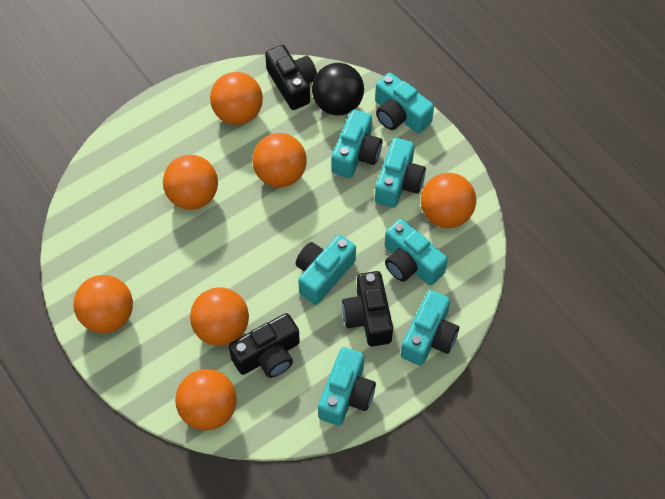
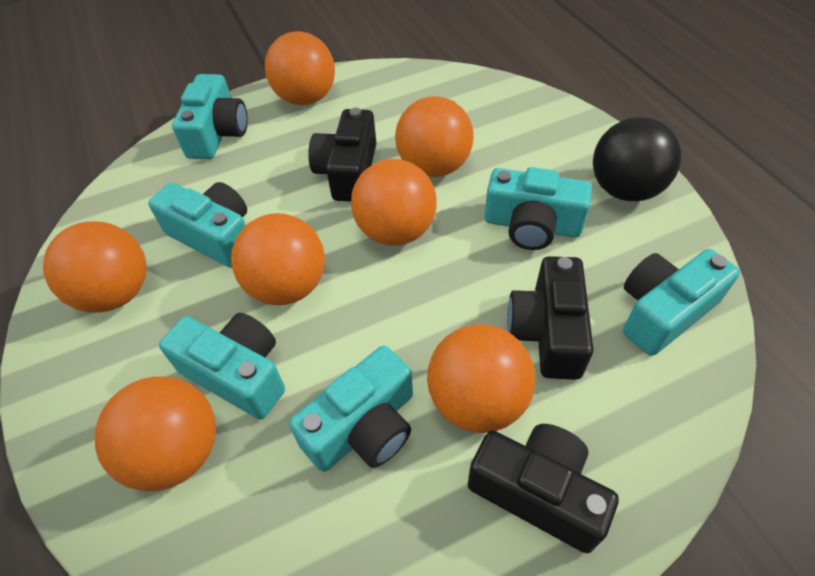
turquoise camera: [296,235,356,305] [318,347,376,426] [331,109,382,178] [375,73,434,133] [375,138,426,208] [385,219,448,286] [401,290,459,366] = 7 -> [148,182,247,268] [159,313,285,419] [172,74,248,159] [289,346,413,472] [485,167,592,250] [623,249,740,356] = 6

